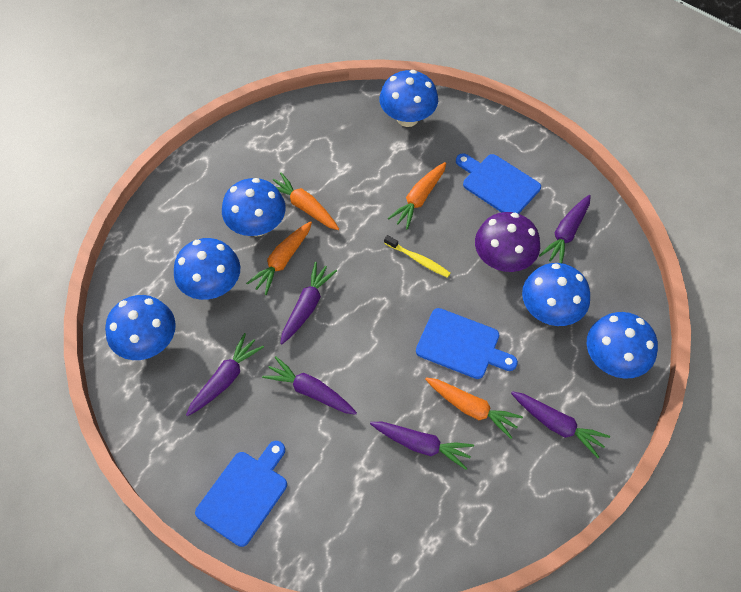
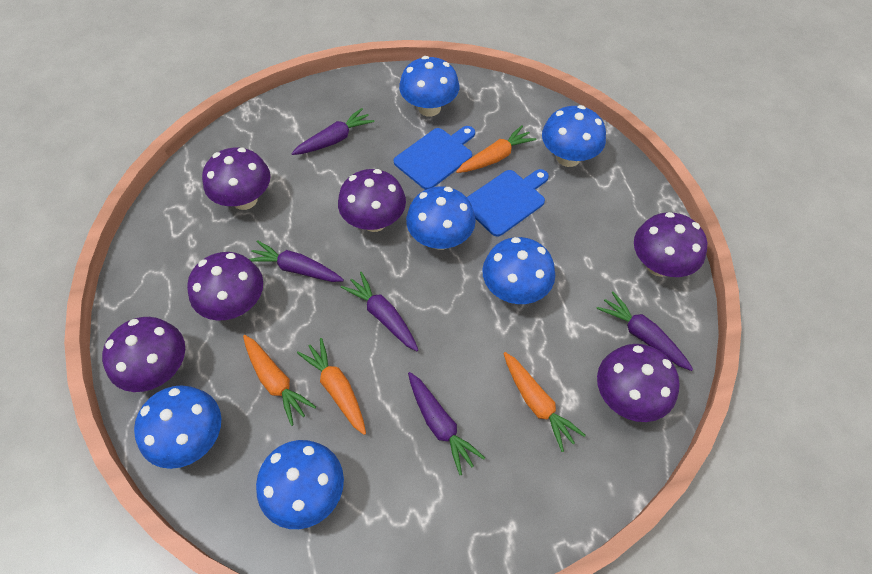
blue cutting board: [195,441,287,547] [416,308,518,379] [456,153,541,214] = 3 -> [394,126,475,190] [467,169,549,237] = 2
purple carrot: [186,333,264,416] [262,356,357,415] [280,262,337,344] [370,422,474,470] [511,391,610,458] [539,195,591,263] = 6 -> [249,240,344,282] [291,108,375,155] [341,272,418,351] [408,372,485,475] [596,291,693,371] = 5
purple mushroom: [475,212,540,272] = 1 -> [102,317,185,392] [187,252,263,321] [202,147,270,210] [338,169,406,232] [597,344,680,422] [634,212,707,277] = 6
yellow toothbrush: [384,235,451,278] = 1 -> none = 0

